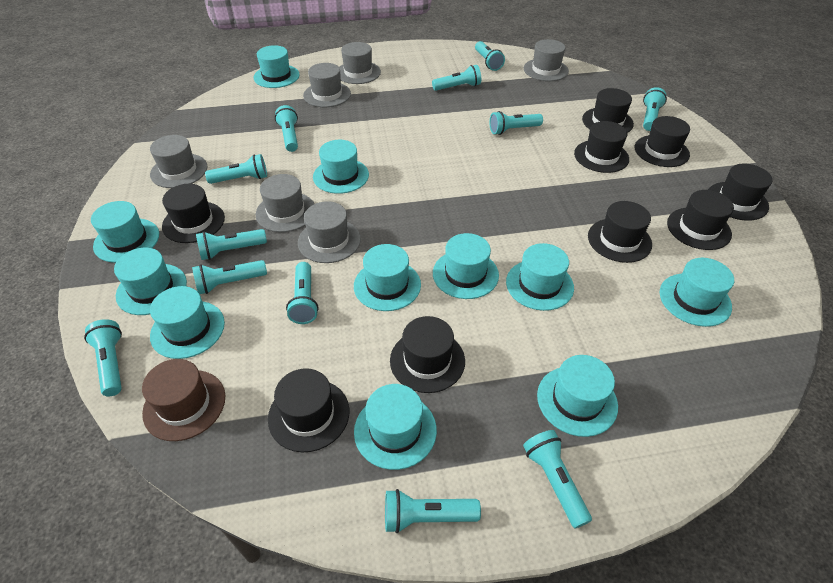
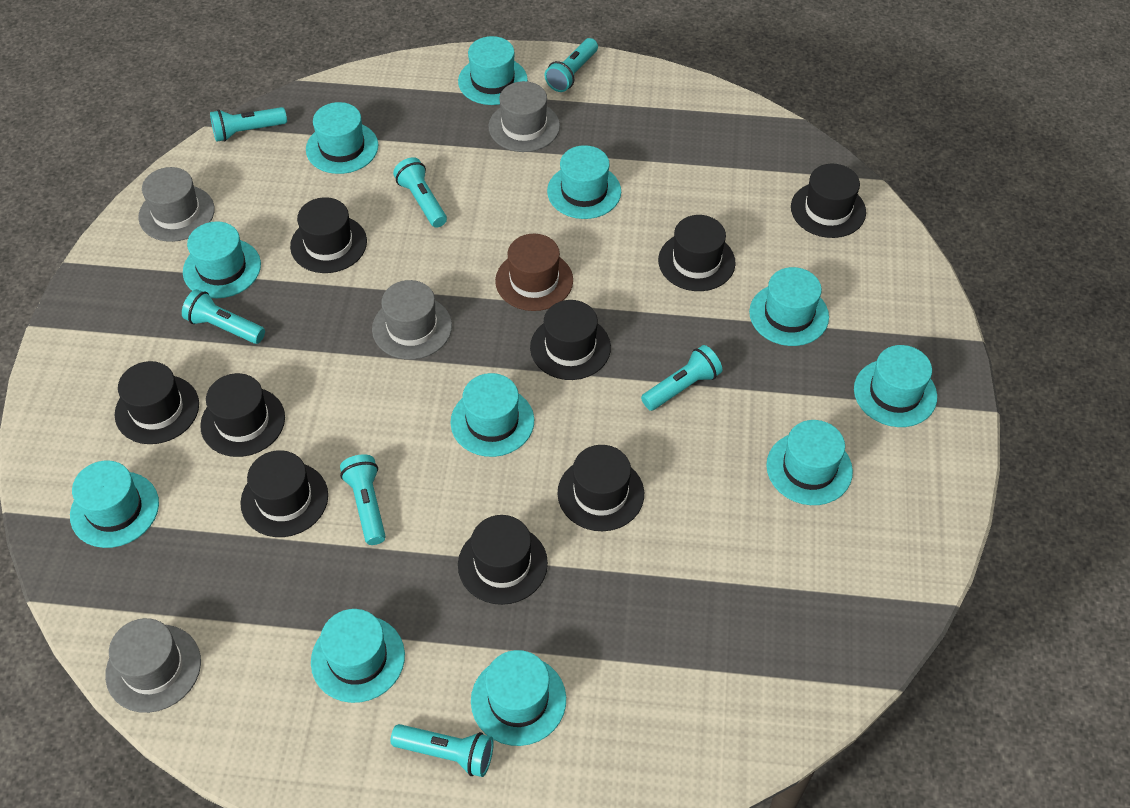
grey hat: [150,135,208,188] [256,174,315,232] [298,201,361,263] [303,63,351,107] [339,42,381,84] [524,39,569,81] = 6 -> [105,618,201,713] [138,167,215,242] [372,280,452,360] [488,81,560,152] = 4
turquoise flashlight: [84,319,122,396] [192,260,267,294] [196,229,267,260] [205,154,267,184] [275,105,298,152] [286,262,318,324] [385,489,481,533] [432,65,481,91] [475,41,505,71] [489,111,543,135] [523,430,592,528] [643,87,667,131] = 12 -> [182,289,265,344] [210,107,287,142] [340,454,386,545] [391,724,494,777] [393,157,447,228] [544,38,598,92] [641,345,722,411] = 7

